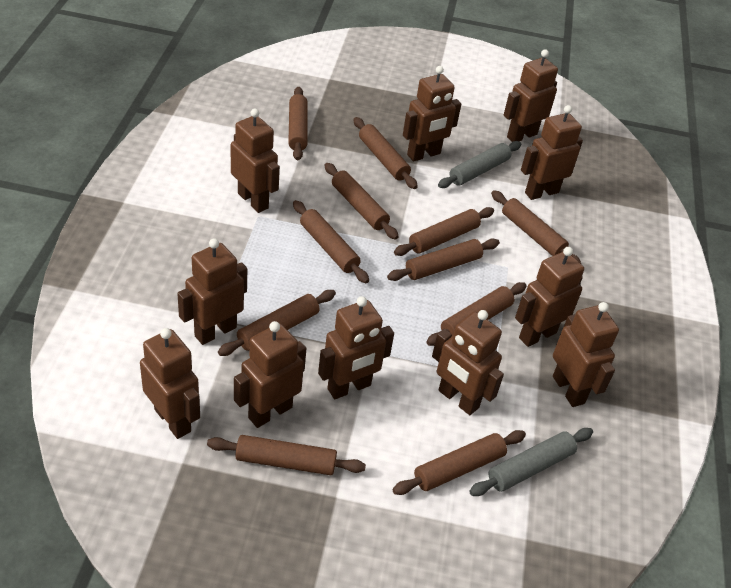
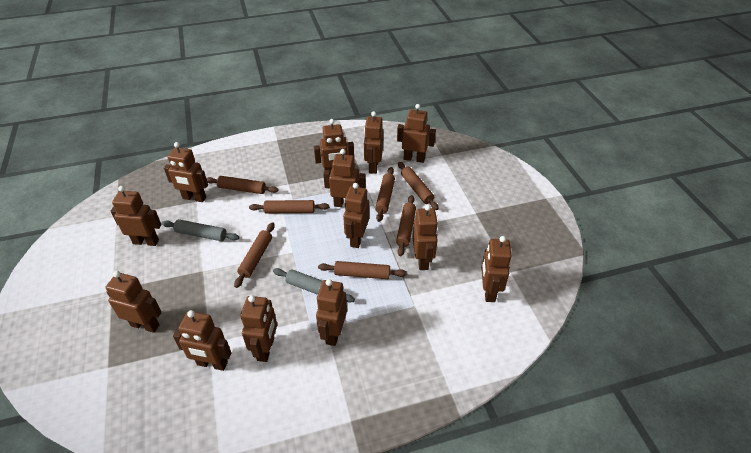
brown robot: [140,328,200,439] [177,239,247,345] [231,109,280,213] [234,321,307,428] [318,296,394,399] [403,66,461,162] [432,310,504,415] [504,49,558,142] [515,247,584,347] [521,105,583,200] [553,302,619,407] = 11 -> [105,271,162,333] [111,186,162,246] [164,142,208,202] [173,310,231,371] [240,295,277,362] [314,119,354,173] [316,279,347,346] [323,149,366,207] [343,183,370,248] [364,111,383,174] [397,104,436,163] [413,205,438,270] [481,236,512,302] = 13
brown rolling pin: [207,435,366,475] [218,290,336,356] [288,87,308,160] [293,200,369,283] [325,163,399,240] [354,117,418,189] [387,239,500,281] [393,430,526,495] [394,207,494,256] [426,282,526,346] [491,190,581,263] = 11 -> [206,176,279,194] [234,222,275,288] [249,200,329,214] [318,261,407,279] [375,167,395,222] [396,195,416,256] [398,162,439,210] = 7

